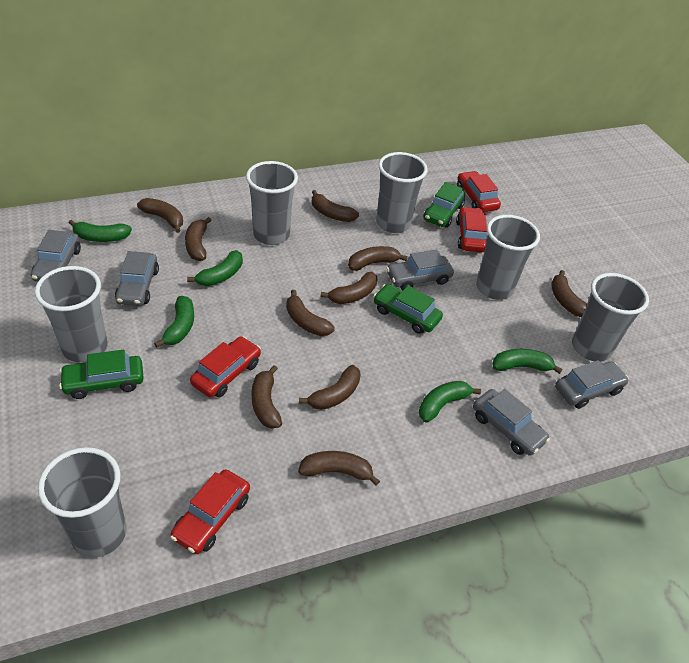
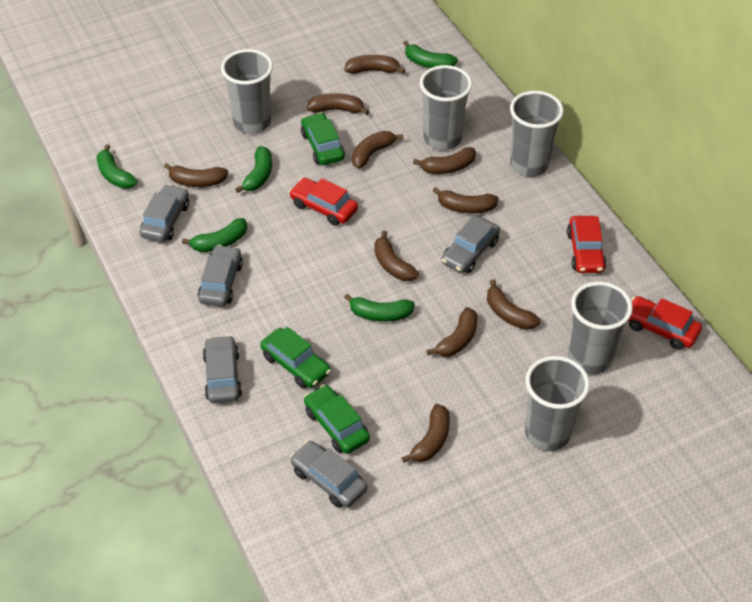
grey cup: [35,266,107,363] [38,447,127,558] [246,161,298,245] [376,152,428,233] [476,215,540,300] [572,273,649,362] = 6 -> [221,49,273,134] [420,65,472,150] [510,91,564,177] [525,356,590,451] [568,282,633,374] = 5
red car: [170,469,250,554] [190,336,261,398] [456,207,487,252] [457,171,501,212] = 4 -> [289,178,358,226] [567,216,607,273] [628,296,702,350] = 3

